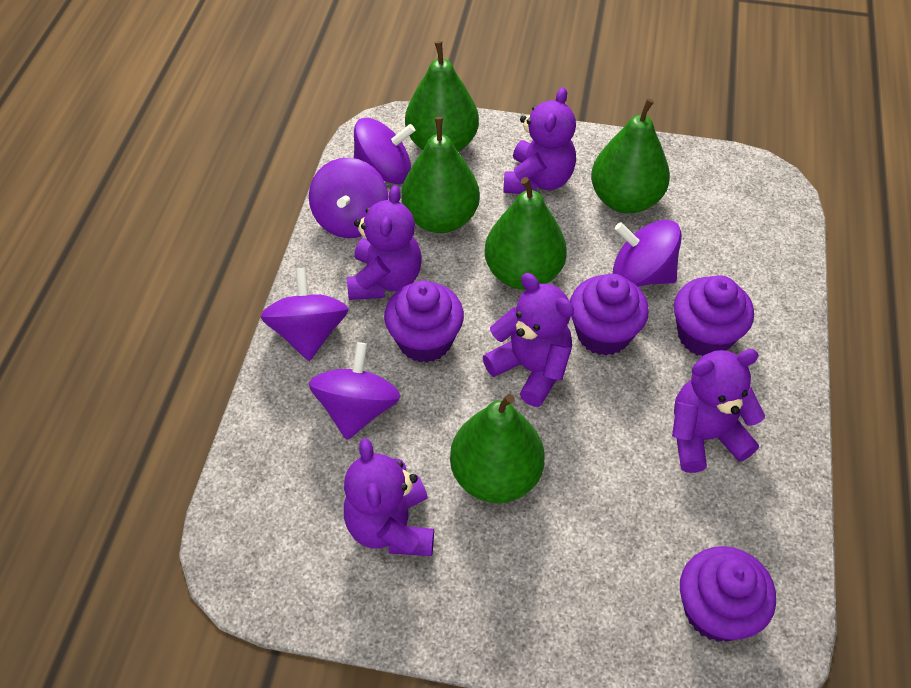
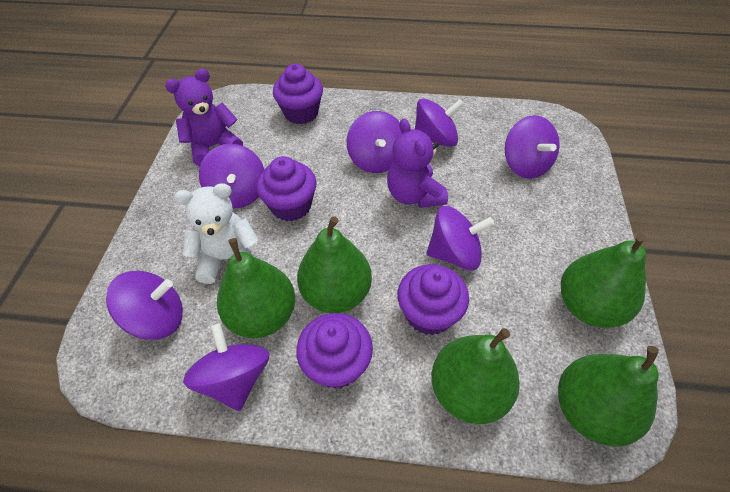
purple spinning top: [261,267,348,361] [309,158,388,238] [309,342,401,440] [354,118,415,184] [613,220,682,287] = 5 -> [106,271,183,340] [183,323,269,411] [199,144,265,209] [347,111,402,173] [415,98,464,147] [427,206,494,271] [505,115,560,179] = 7
purple teddy bear: [344,438,434,556] [347,185,422,300] [483,273,574,407] [503,87,576,194] [672,349,765,473] = 5 -> [165,69,243,166] [387,118,448,208] = 2
white teddy bear: none = 0 -> [175,183,259,284] = 1

